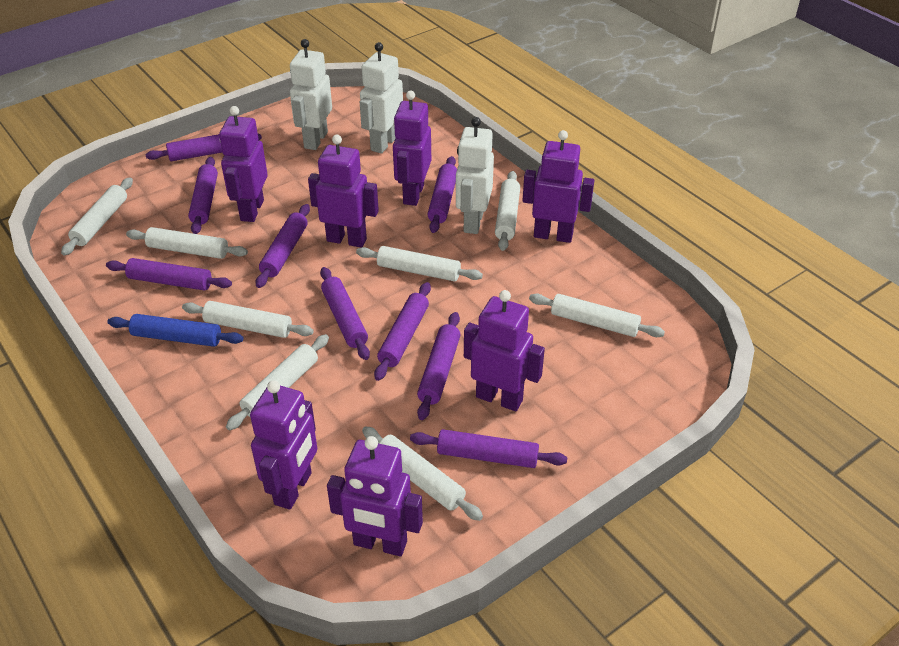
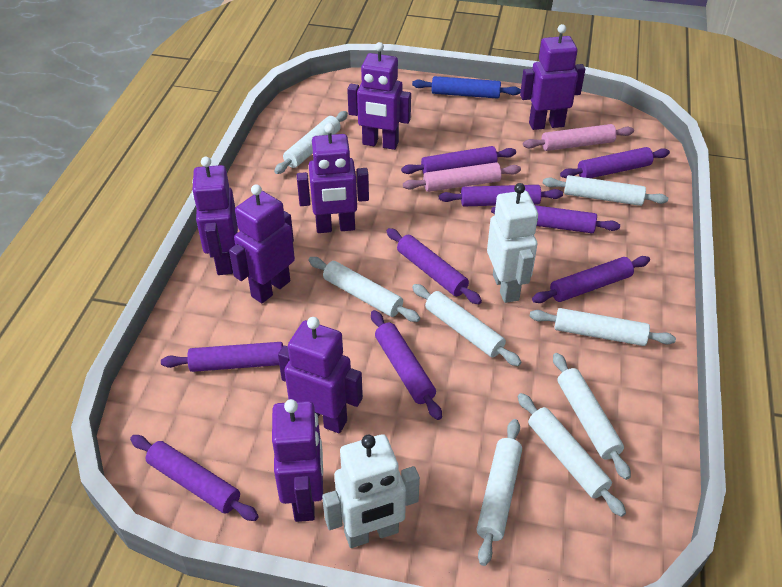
pink rolling pin: none = 0 -> [403,162,521,192] [523,124,634,151] = 2
white robot: [290,39,332,150] [360,42,403,154] [456,117,494,234] = 3 -> [322,434,420,548] [487,183,538,303] = 2

